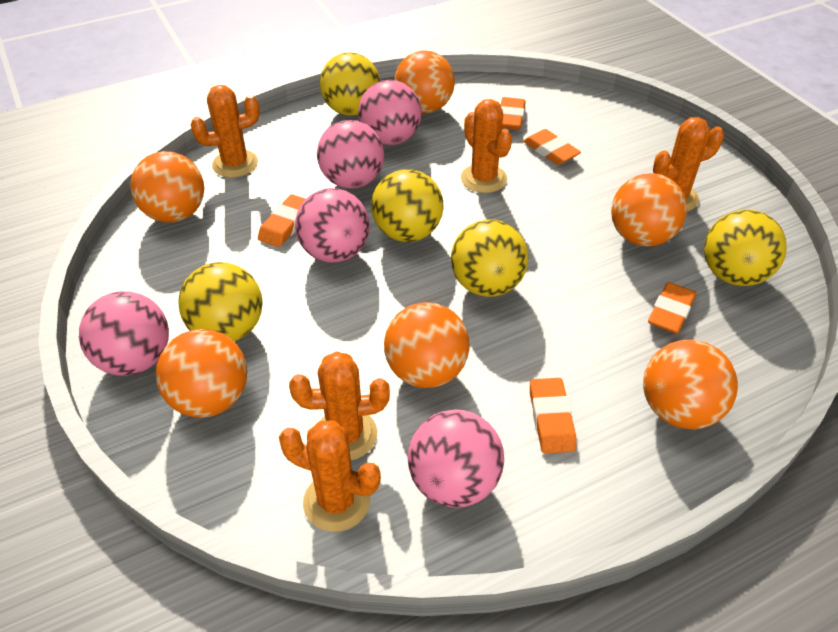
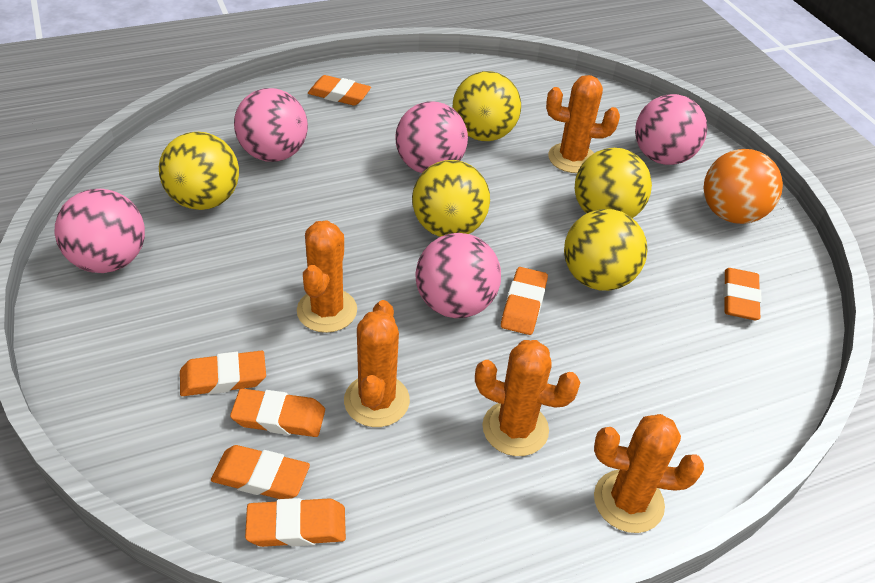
orange ball: [130,151,204,223] [156,329,247,418] [384,302,470,388] [395,50,455,113] [611,173,687,247] [643,340,738,429] = 6 -> [703,149,783,224] = 1
orange eraser: [258,194,305,247] [501,97,525,130] [523,129,581,165] [530,378,576,454] [648,282,696,334] = 5 -> [180,351,266,396] [211,445,310,499] [230,389,325,437] [245,498,346,547] [308,75,371,106] [501,267,548,335] [723,268,762,320] = 7

